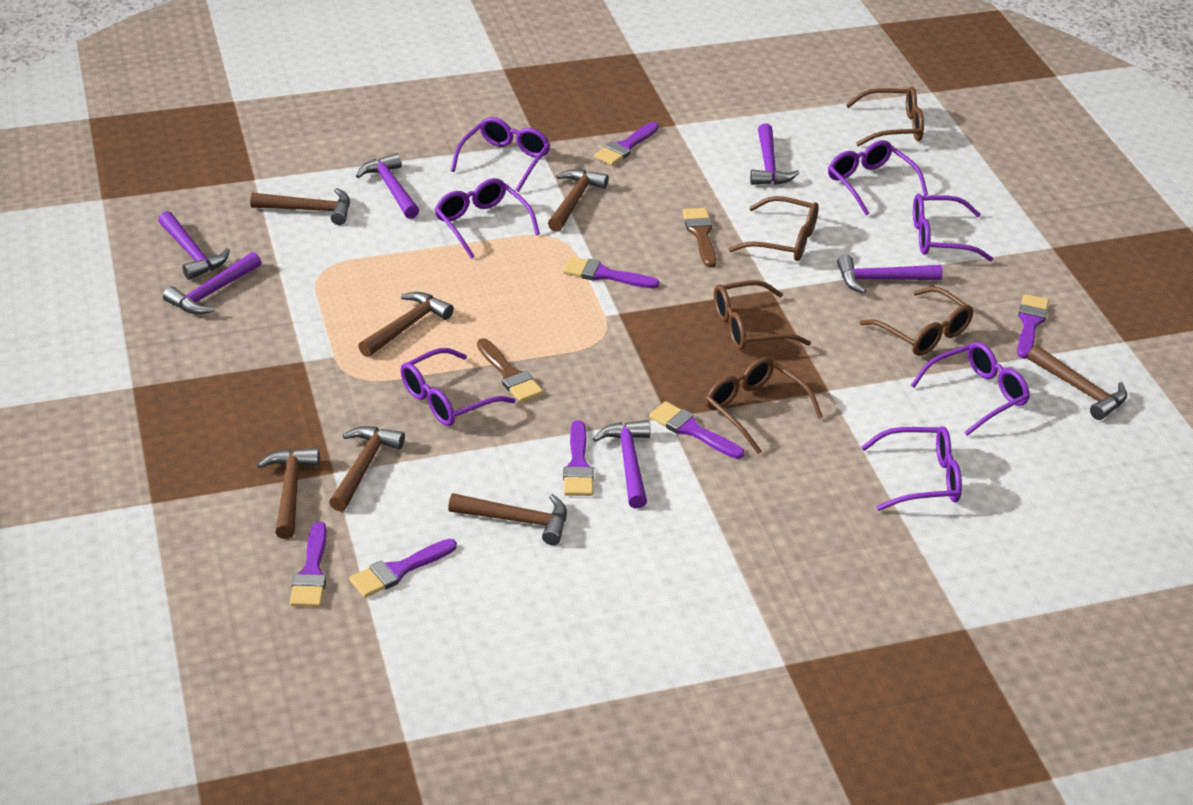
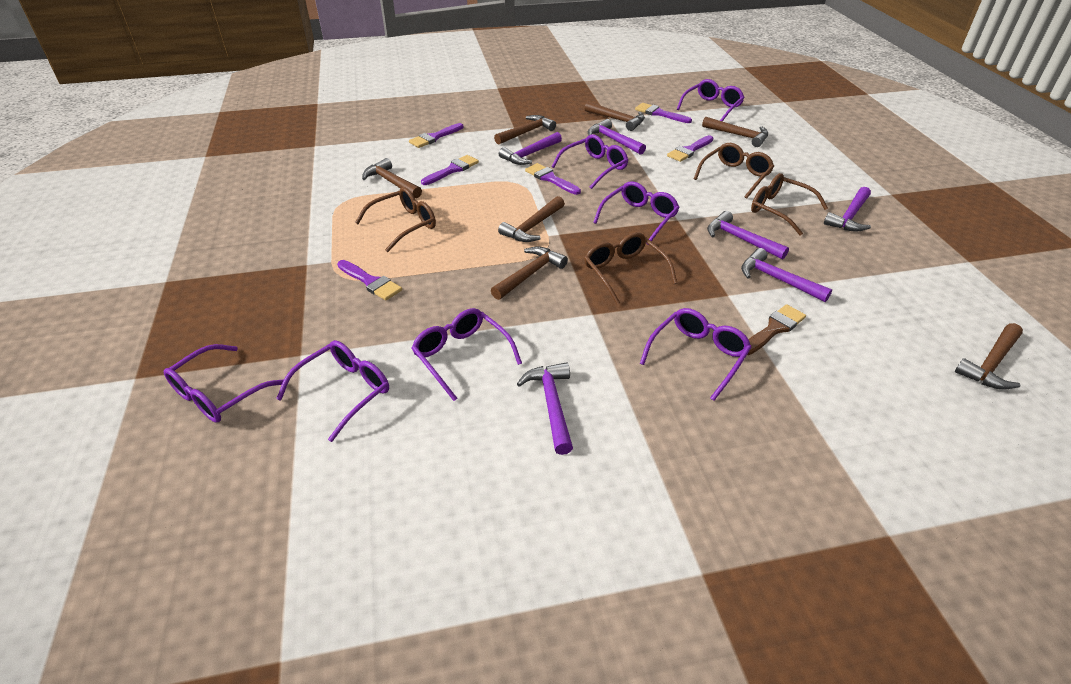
brown brush: [477,338,543,402] [682,208,716,268] = 2 -> [747,304,806,355] = 1
brown glasses: [706,357,823,454] [714,280,811,350] [729,196,819,261] [846,86,924,146] [859,287,973,356] = 5 -> [355,187,436,252] [584,232,677,304] [694,143,774,199] [751,173,828,235] = 4
purple brush: [290,522,327,607] [349,539,457,598] [563,257,660,289] [563,420,594,496] [594,122,659,166] [649,401,744,459] [1017,294,1049,359] = 7 -> [337,260,402,301] [409,123,463,148] [421,155,479,185] [525,163,581,195] [635,103,692,123] [667,135,713,162] = 6

